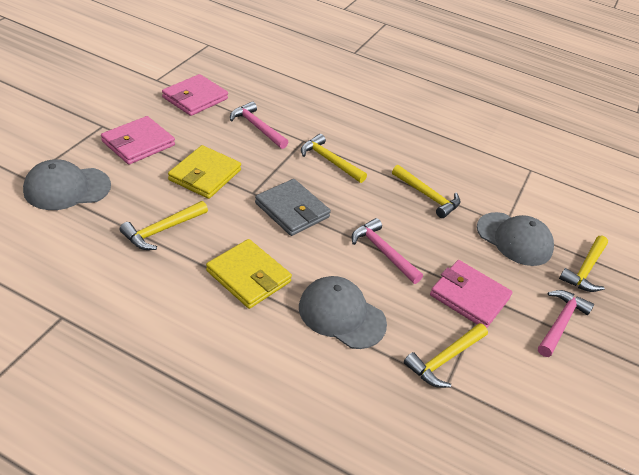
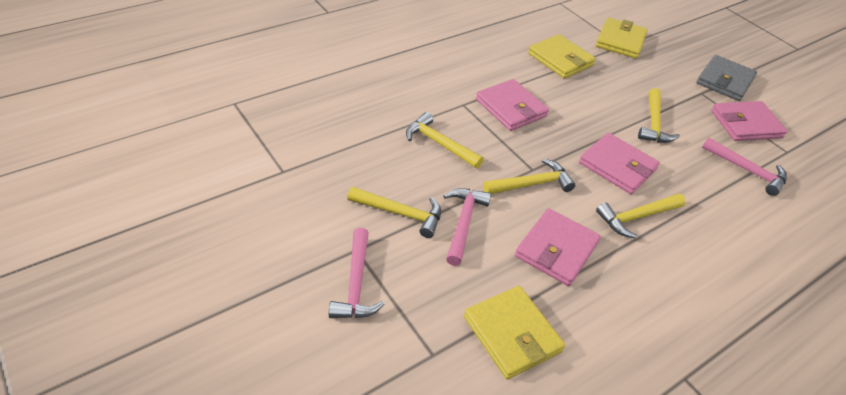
grey cap: [23,159,111,210] [299,276,387,349] [477,212,554,266] = 3 -> none = 0
pink wallet: [101,116,175,165] [162,74,228,116] [430,260,512,328] = 3 -> [476,79,549,131] [515,208,601,286] [579,133,660,194] [711,101,788,141] = 4
yellow wallet: [168,145,241,199] [206,239,292,309] = 2 -> [464,286,565,379] [528,34,596,79] [596,18,648,59] = 3

